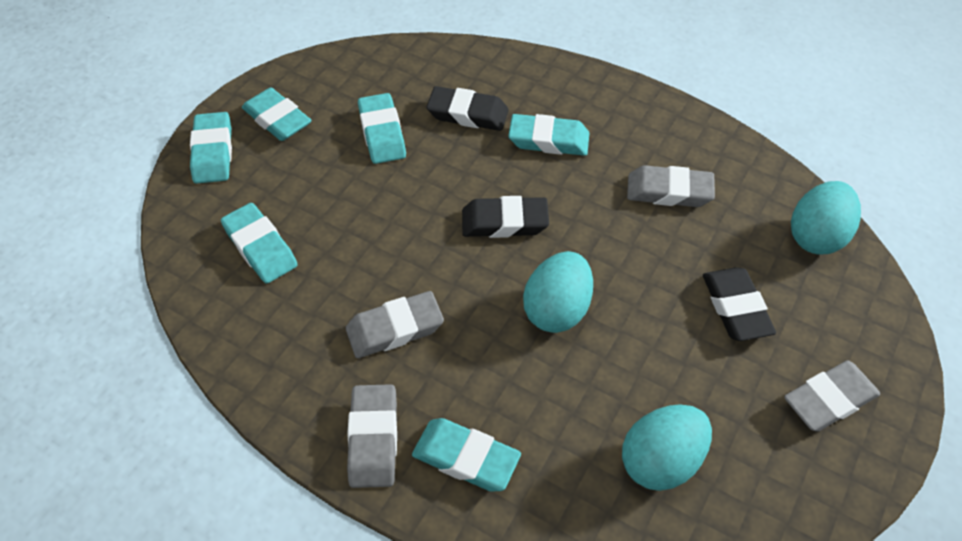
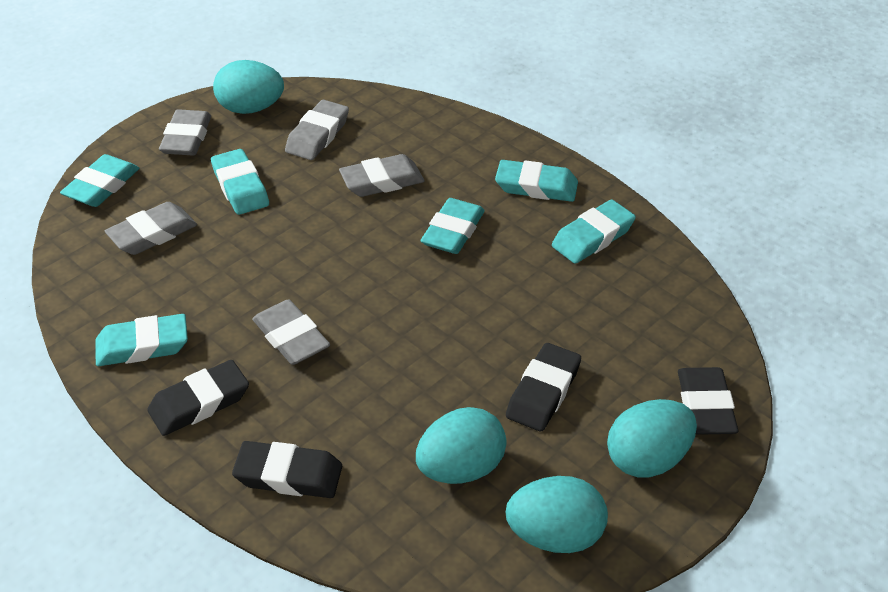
black eraser: [426,86,509,131] [462,196,549,238] [703,267,776,341] = 3 -> [147,360,249,436] [232,441,342,498] [506,343,581,431] [678,367,738,435] = 4
grey eraser: [346,291,444,358] [347,384,397,488] [627,165,715,207] [784,360,880,432] = 4 -> [105,202,197,255] [159,109,211,156] [252,299,330,365] [285,100,349,160] [339,154,425,197] = 5
turquoise egg: [523,251,593,333] [622,404,712,491] [791,181,861,254] = 3 -> [213,60,284,114] [416,407,507,484] [506,476,608,553] [607,399,697,478] = 4

